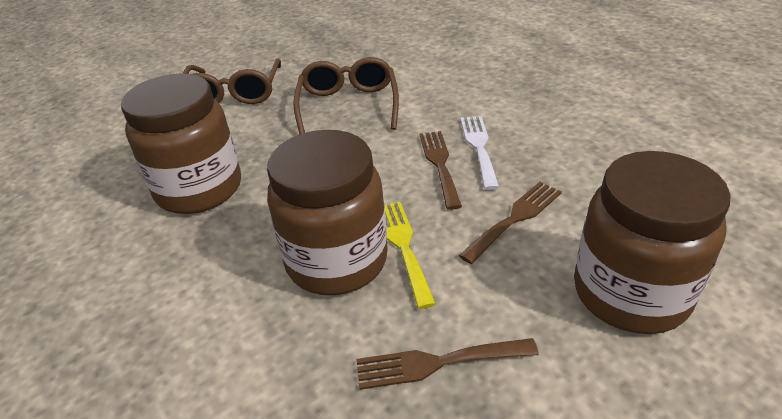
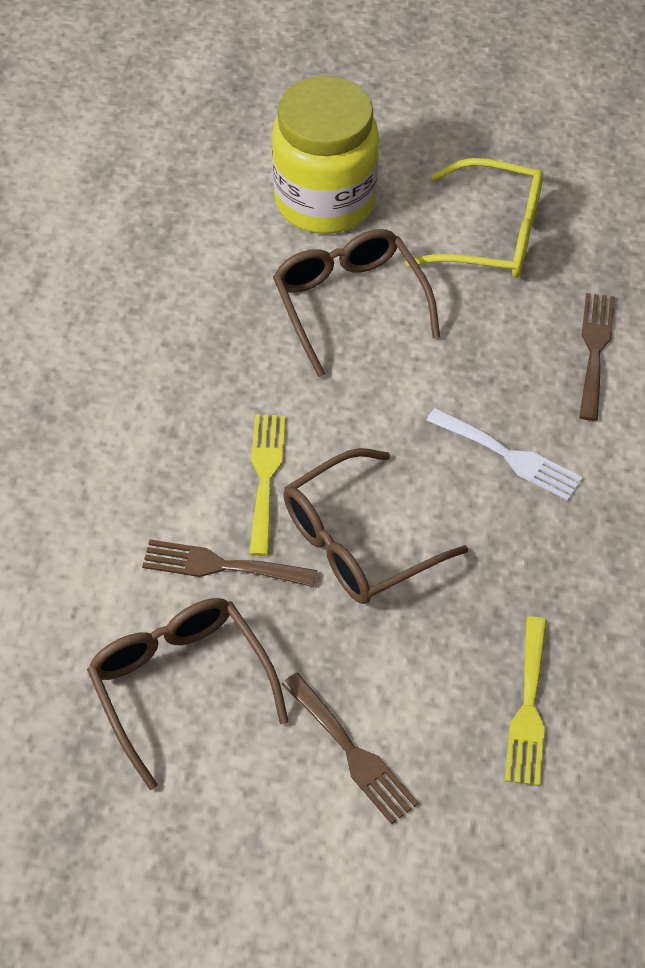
brown glasses: [183,59,281,104] [293,57,399,134] = 2 -> [87,598,289,790] [273,229,440,377] [283,448,468,604] = 3
brown jar: [121,74,241,214] [267,130,388,295] [574,151,731,334] = 3 -> none = 0
yellow fork: [385,202,436,309] = 1 -> [249,414,286,556] [505,617,547,786] = 2
yellow glasses: none = 0 -> [406,158,543,278] = 1
yellow jar: none = 0 -> [272,76,379,234] = 1

